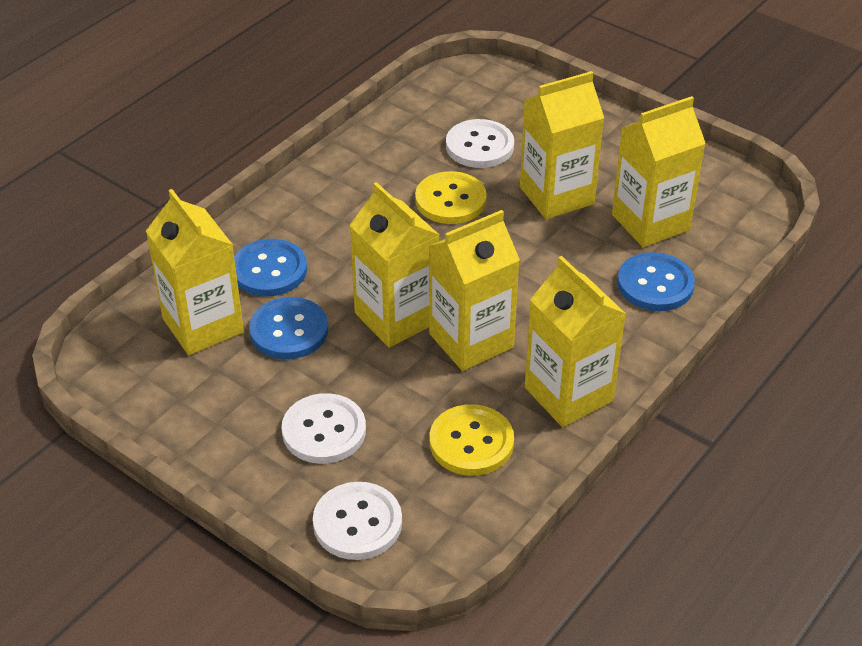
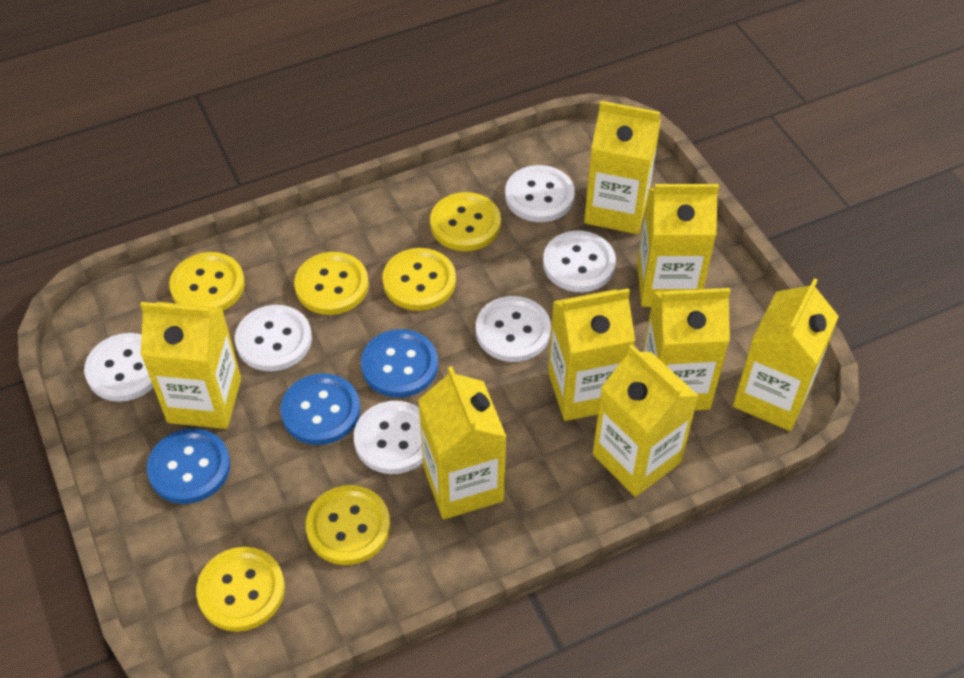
white button: [282,393,366,464] [313,482,402,560] [446,119,514,168] = 3 -> [84,333,154,402] [235,305,312,371] [354,401,423,474] [476,296,551,362] [505,165,575,222] [543,231,616,292] = 6
yellow button: [415,171,487,224] [430,404,514,476] = 2 -> [169,252,245,310] [196,547,285,632] [294,252,369,315] [306,485,390,565] [382,248,456,311] [430,192,501,251] = 6
yellow carton: [146,189,244,355] [349,182,439,348] [429,210,520,371] [520,71,604,219] [525,256,626,427] [612,96,706,247] = 6 -> [140,302,241,429] [418,366,507,520] [548,288,635,421] [584,101,661,234] [593,345,698,497] [637,184,719,307] [643,288,731,410] [733,278,839,431] = 8

